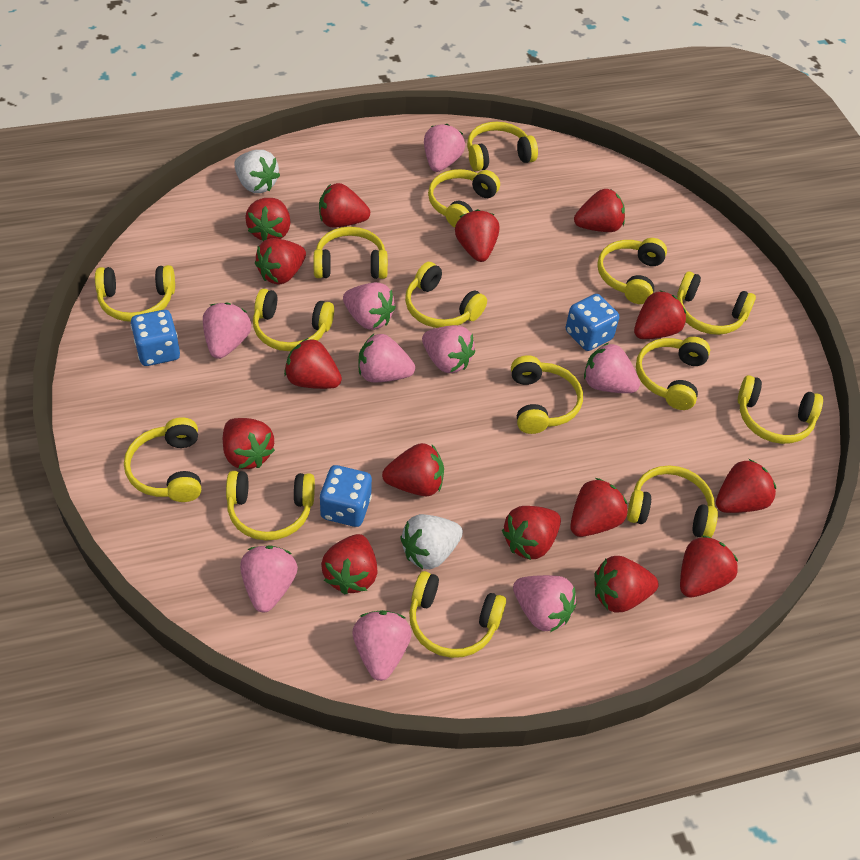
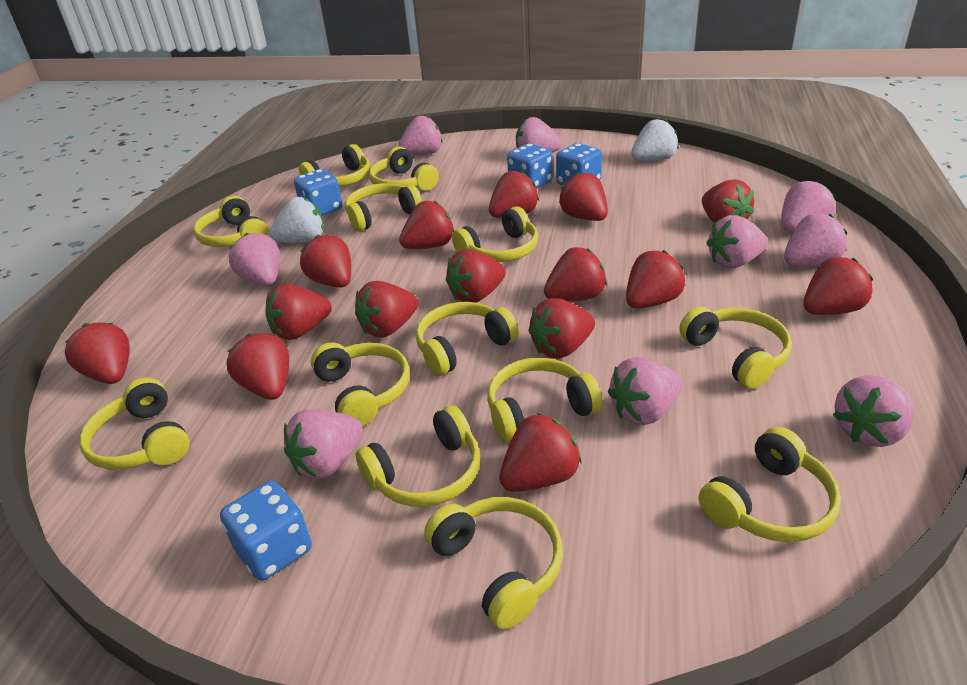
blue dice: [131,310,180,366] [320,465,372,527] [566,294,619,351] = 3 -> [220,481,312,581] [294,169,342,216] [507,143,553,189] [556,143,602,185] = 4
yellow headphones: [95,265,175,322] [124,417,201,502] [226,471,315,541] [253,289,334,351] [314,227,388,279] [405,262,487,328] [409,571,506,658] [428,169,500,228] [467,122,538,171] [511,355,583,434] [597,238,667,304] [627,466,718,538] [636,337,710,410] [677,271,756,335] [738,375,823,444] = 15 -> [79,377,190,470] [193,196,269,247] [299,144,370,186] [311,342,410,426] [345,183,422,231] [356,406,480,507] [369,147,439,191] [416,302,519,376] [424,497,563,630] [452,206,538,262] [487,358,603,442] [679,307,792,389] [699,427,841,542] = 13

